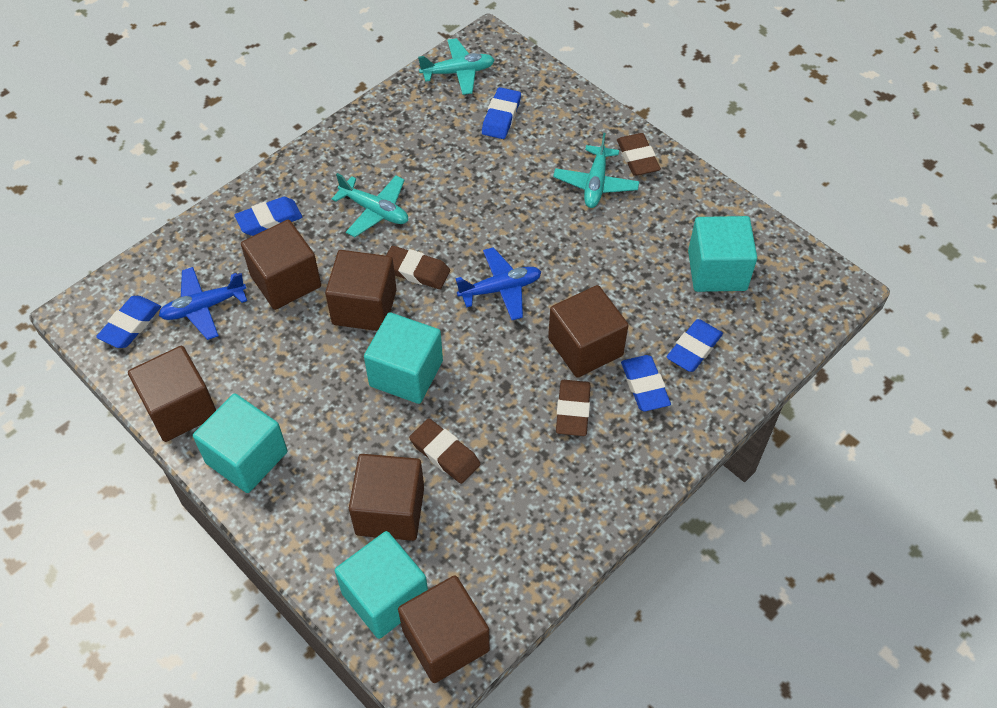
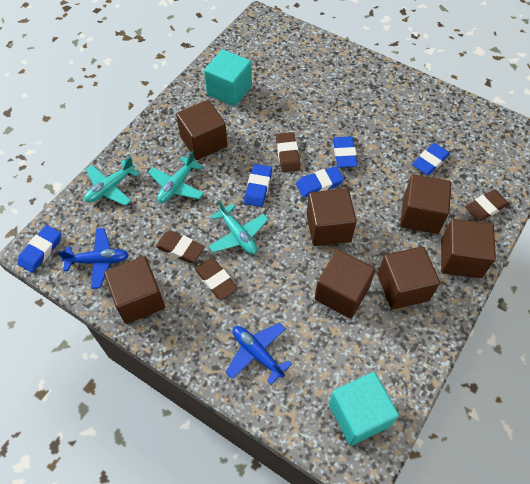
brown cube: [128,346,216,442] [241,220,321,310] [325,250,397,331] [349,454,424,541] [398,575,490,683] [548,285,629,378] = 6 -> [104,256,165,324] [176,100,227,160] [307,188,357,246] [315,250,376,319] [378,246,440,310] [400,175,452,234] [441,219,496,278] = 7
turquoise cube: [193,393,287,493] [335,531,428,639] [364,312,443,404] [688,216,757,292] = 4 -> [204,49,252,107] [329,372,399,446] = 2

